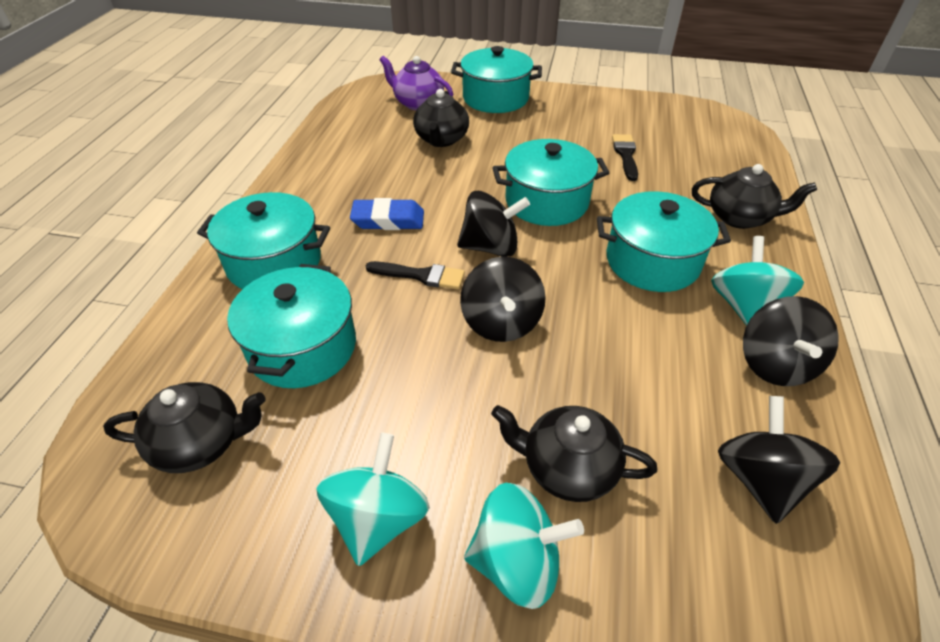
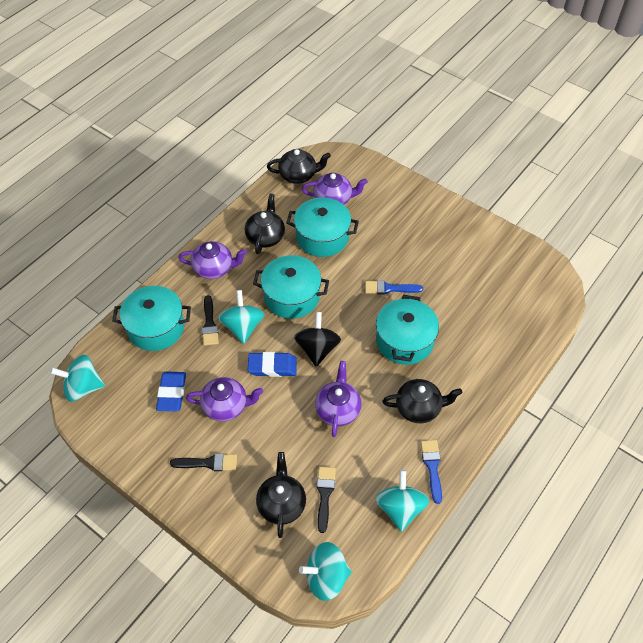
black brush: [366,261,465,289] [612,134,638,181] = 2 -> [170,454,237,471] [202,295,219,346] [317,466,336,533] = 3
black spinning top: [457,191,530,257] [460,257,546,342] [718,396,840,524] [743,296,839,386] = 4 -> [294,312,341,367] = 1
blue brush: none = 0 -> [365,280,423,295] [421,440,442,504] = 2
blue eraser: [350,198,424,230] = 1 -> [156,372,186,411] [248,352,297,377] = 2
purple teapot: [380,56,453,110] = 1 -> [178,241,247,279] [186,377,263,422] [302,173,368,205] [315,361,361,437] = 4
turquoise pot: [197,192,330,289] [227,264,356,388] [451,46,542,113] [492,139,609,226] [597,191,731,292] = 5 -> [112,286,191,351] [253,255,329,319] [286,197,359,257] [376,295,439,365] = 4
turquoise spinning top: [316,433,430,566] [464,483,584,609] [711,236,804,326] = 3 -> [50,355,105,402] [218,290,264,344] [299,542,352,601] [376,470,429,532] = 4

